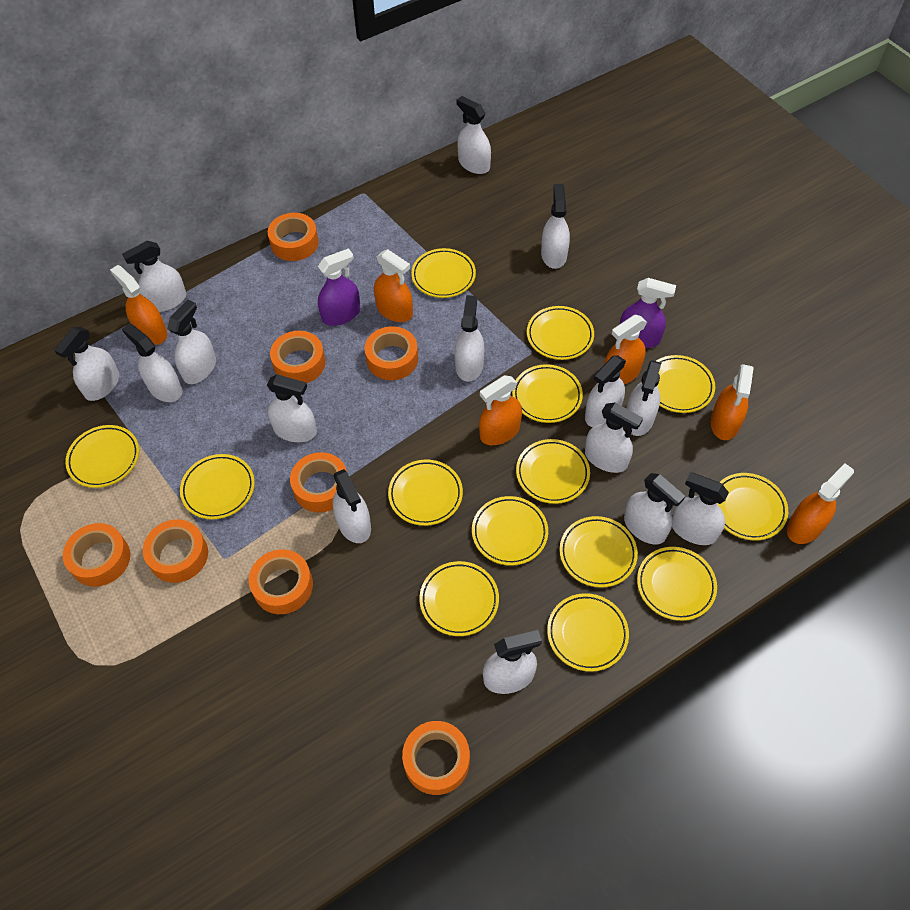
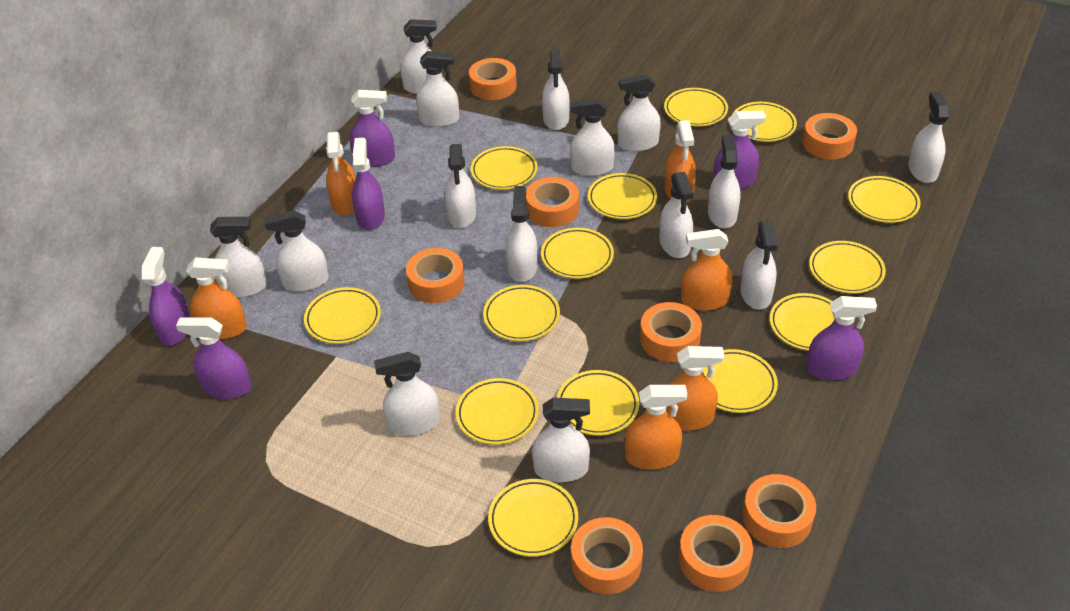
purple spray bottle: [318,248,360,326] [620,278,676,348] = 2 -> [142,247,191,346] [176,317,252,399] [349,90,395,167] [352,138,385,230] [713,110,766,189] [806,296,877,380] = 6

